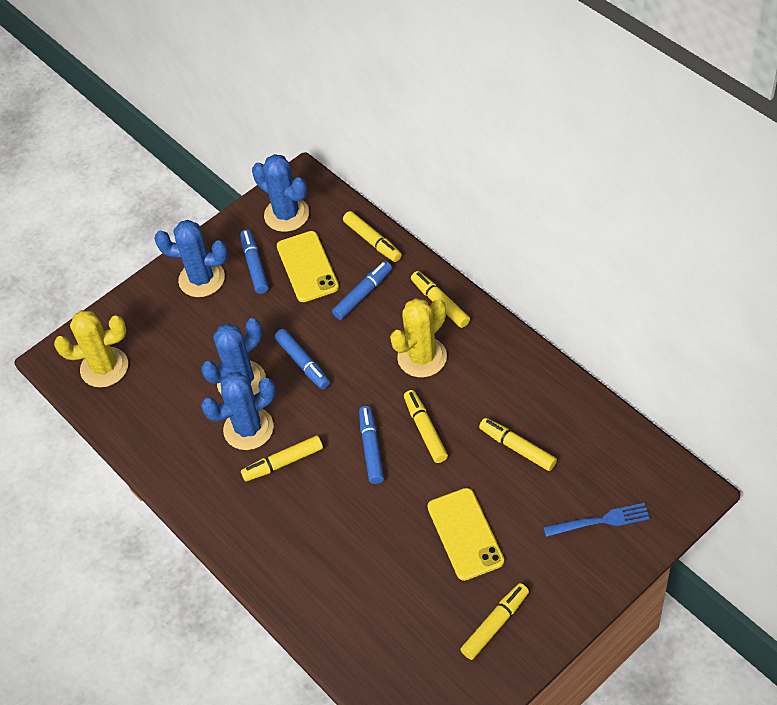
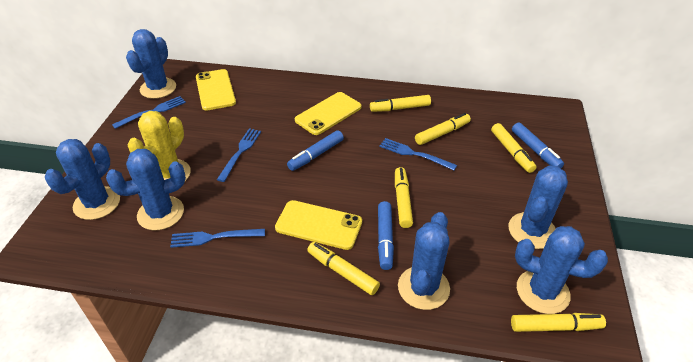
blue cactus: [154,220,228,297] [201,318,266,395] [201,372,276,450] [252,154,309,232] = 4 -> [45,139,120,220] [106,149,186,230] [126,29,176,99] [398,212,450,310] [509,165,568,249] [515,226,608,314] = 6
blue fork: [543,503,650,537] = 1 -> [112,96,186,129] [170,229,265,248] [217,128,261,182] [379,138,457,170] = 4
blue marker: [240,229,269,294] [275,329,330,389] [332,261,392,320] [359,406,384,484] = 4 -> [287,130,344,171] [378,201,394,270] [512,122,564,168] = 3
yellow cactus: [54,310,128,388] [390,298,447,377] = 2 -> [128,111,191,181] = 1
yellow phone: [277,231,339,302] [427,488,504,581] = 2 -> [196,69,236,111] [275,200,362,250] [295,92,362,135] = 3

